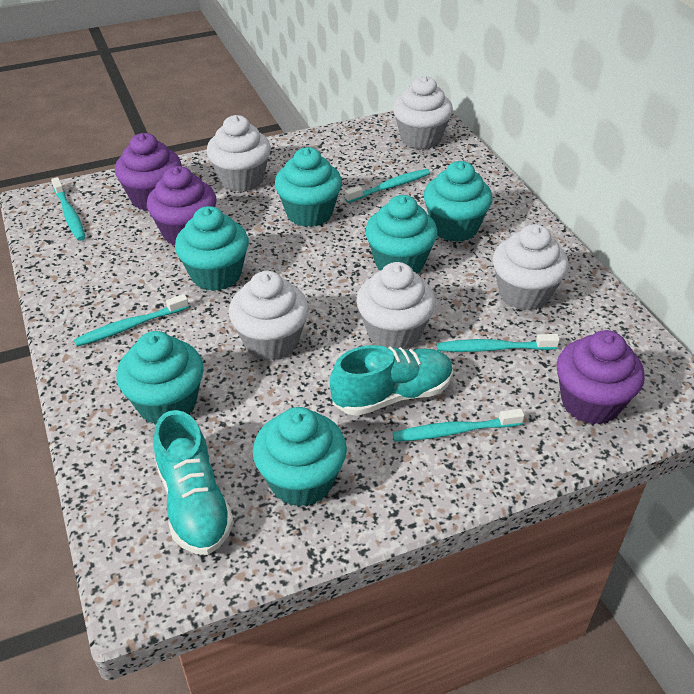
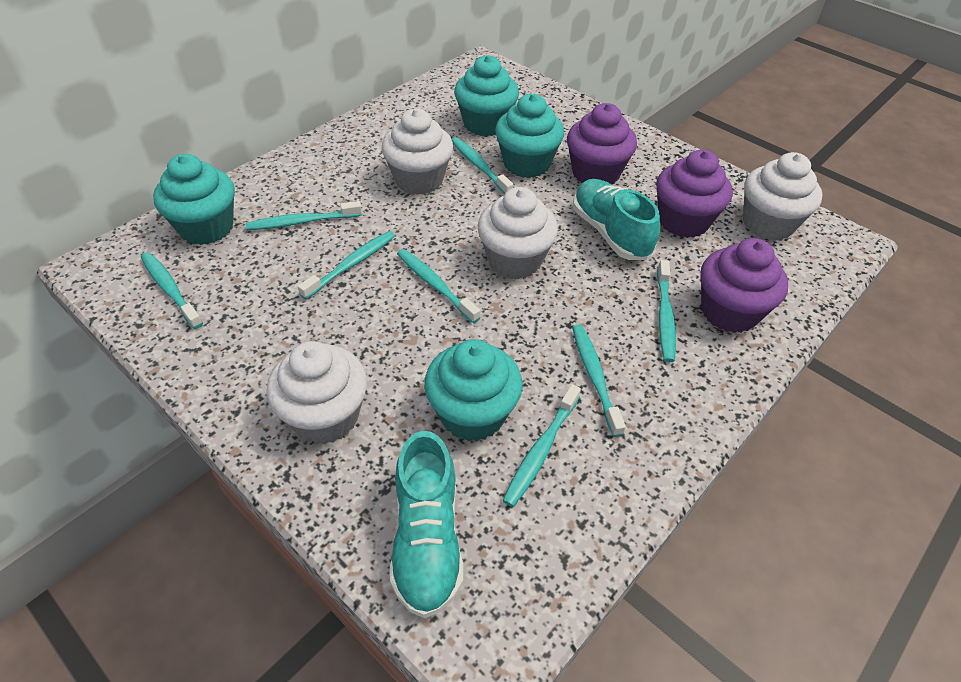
turquoise cupcake: [116,331,204,425] [175,206,249,291] [253,407,347,507] [275,147,342,227] [365,195,438,273] [424,161,493,242] = 6 -> [153,154,235,245] [424,339,523,441] [454,55,519,136] [495,94,564,178] = 4
turquoise toothbrush: [51,177,85,241] [74,294,189,347] [345,169,430,203] [393,409,525,442] [437,334,560,352] = 5 -> [141,252,203,329] [246,201,362,230] [298,231,395,299] [397,249,481,323] [452,137,513,194] [503,384,581,507] [572,324,626,437] [657,260,676,362] = 8
white cupcake: [207,115,271,192] [229,271,309,361] [356,262,436,349] [393,76,453,149] [493,224,569,311] = 5 -> [266,341,367,444] [382,109,453,195] [478,187,558,279] [743,152,823,241] = 4

